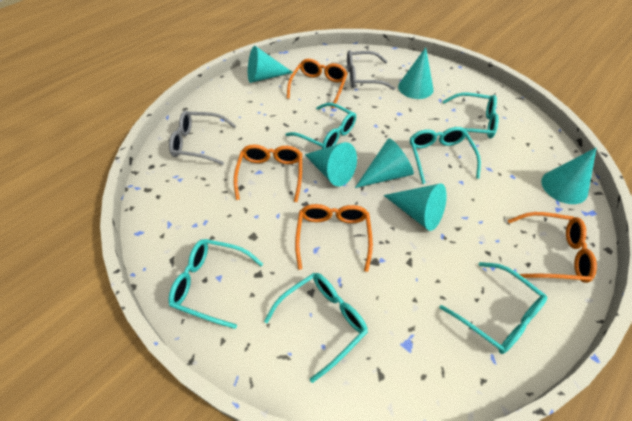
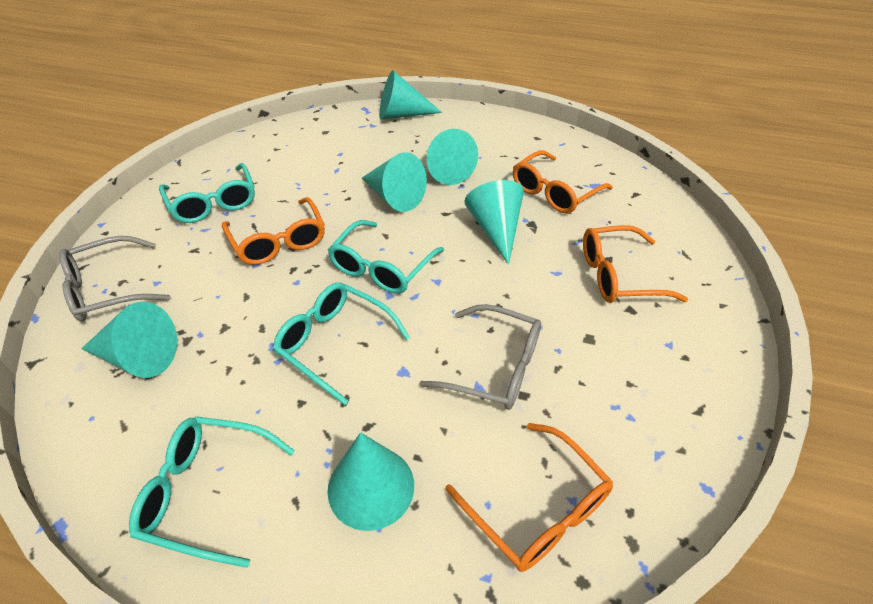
turquoise glasses: [168,239,263,329] [264,273,368,383] [286,103,356,149] [410,127,481,184] [440,262,547,354] [443,93,499,138] = 6 -> [129,416,295,568] [159,163,255,223] [273,282,410,405] [328,220,444,294] = 4

